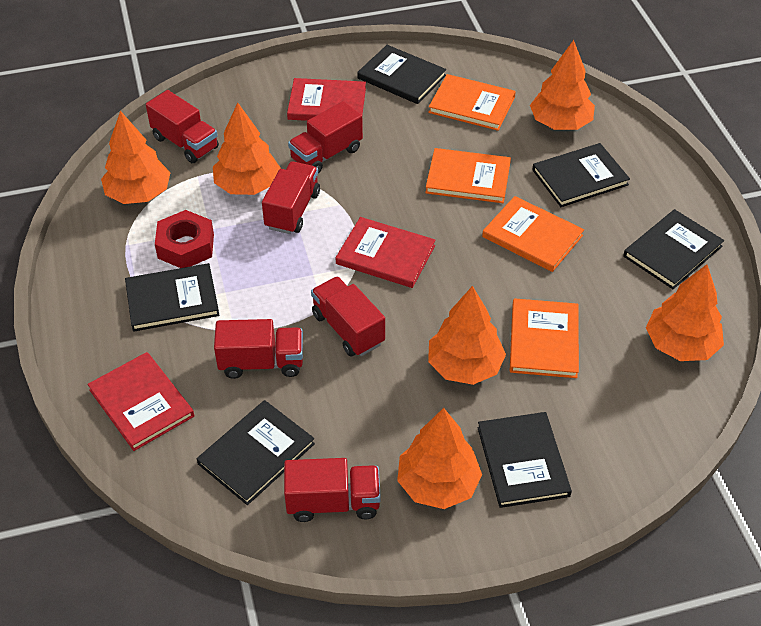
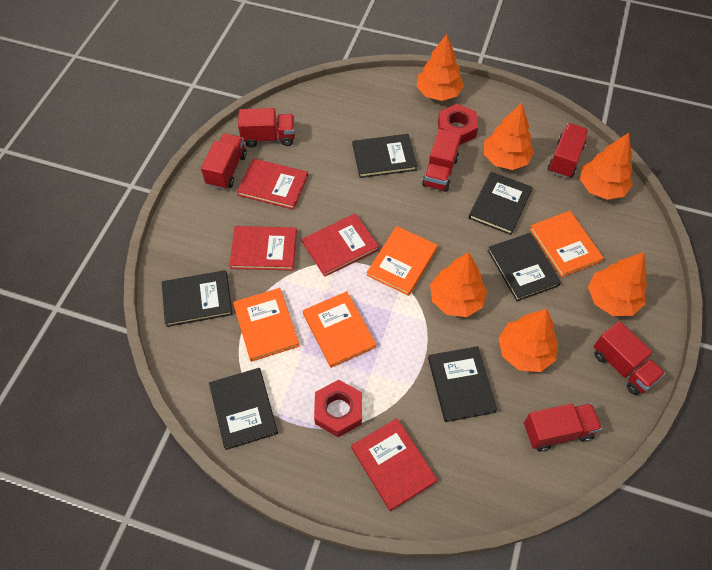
red book: [87,352,194,451] [287,78,366,121] [336,217,436,288] = 3 -> [229,226,297,271] [237,159,308,210] [302,213,379,277] [351,418,438,511] = 4
red nut: [155,210,214,268] = 1 -> [314,380,362,437] [438,104,478,145] = 2

